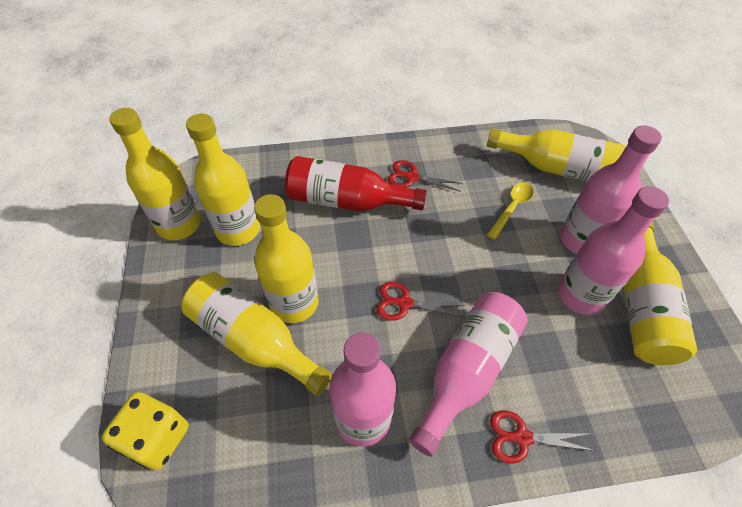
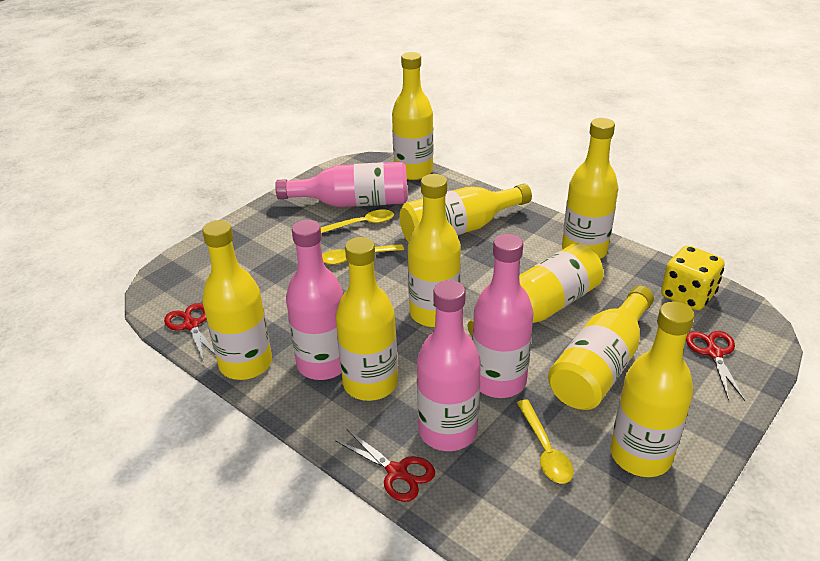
red bottle: [285,156,427,211] = 1 -> none = 0
yellow bottle: [109,108,201,240] [182,272,332,396] [186,114,260,246] [254,194,319,323] [487,128,626,182] [624,222,697,365] = 6 -> [202,220,272,380] [336,237,398,401] [392,52,433,180] [400,184,532,242] [408,174,461,327] [467,243,603,337] [548,286,654,410] [562,118,618,259] [610,301,694,477] = 9
yellow spoon: [487,182,534,240] = 1 -> [321,210,394,233] [322,244,404,265] [517,399,574,484] = 3

